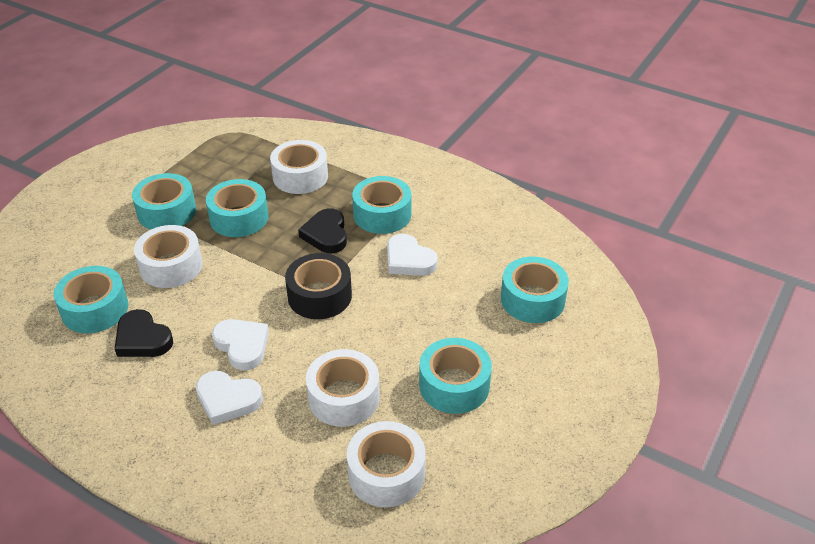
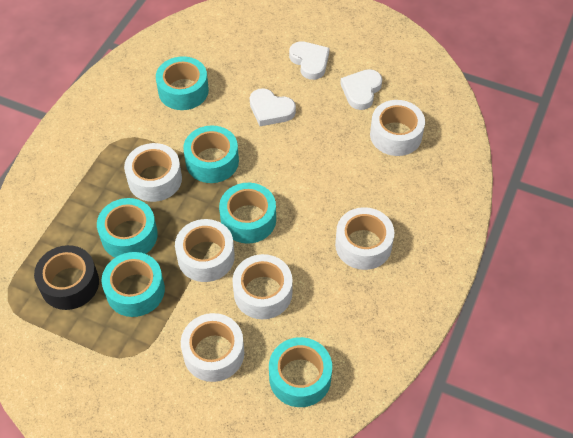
black heart: [115,309,173,357] [298,208,347,253] = 2 -> none = 0
white tape: [134,225,203,288] [270,140,328,194] [306,349,380,427] [347,421,426,508] = 4 -> [124,143,182,202] [175,219,235,282] [181,313,244,382] [232,254,293,319] [335,207,394,270] [370,100,425,156] = 6

